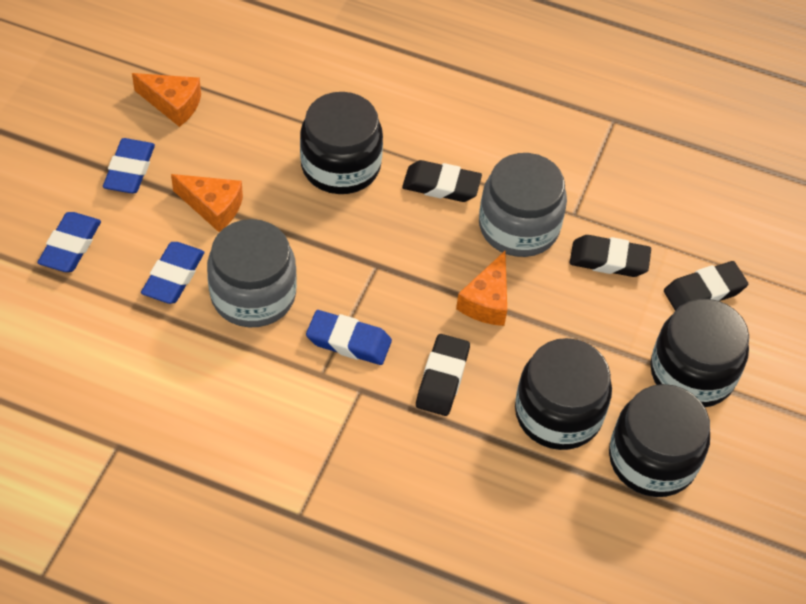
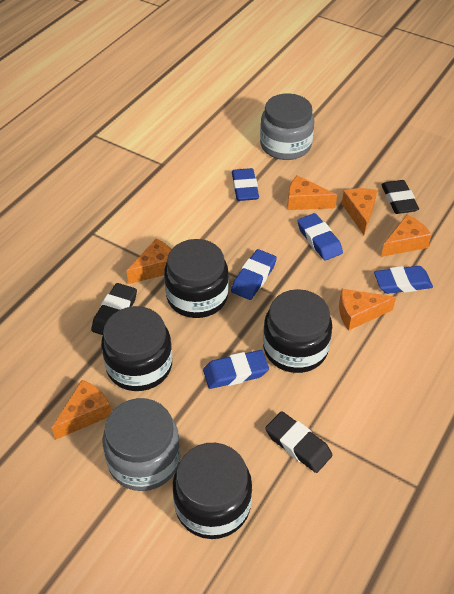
black eraser: [402,160,482,202] [416,334,470,416] [570,235,651,277] [664,261,748,311] = 4 -> [91,283,137,335] [265,411,332,473] [381,180,419,214] = 3
blue eraser: [37,212,101,272] [103,138,155,193] [141,242,204,304] [306,310,392,365] = 4 -> [203,350,269,389] [231,249,277,300] [232,168,259,201] [297,213,343,261] [374,266,433,294] = 5
orange cheese: [132,73,201,127] [171,174,243,232] [456,251,507,326] = 3 -> [52,380,112,440] [127,238,172,284] [288,175,337,210] [339,289,396,331] [342,188,377,235] [381,214,432,257] = 6

